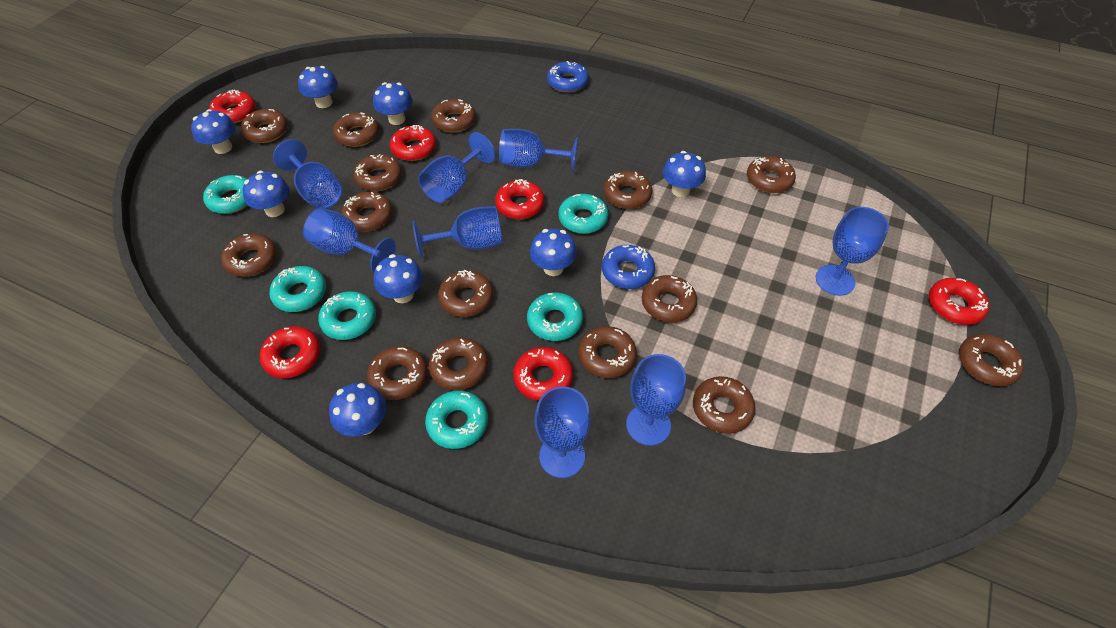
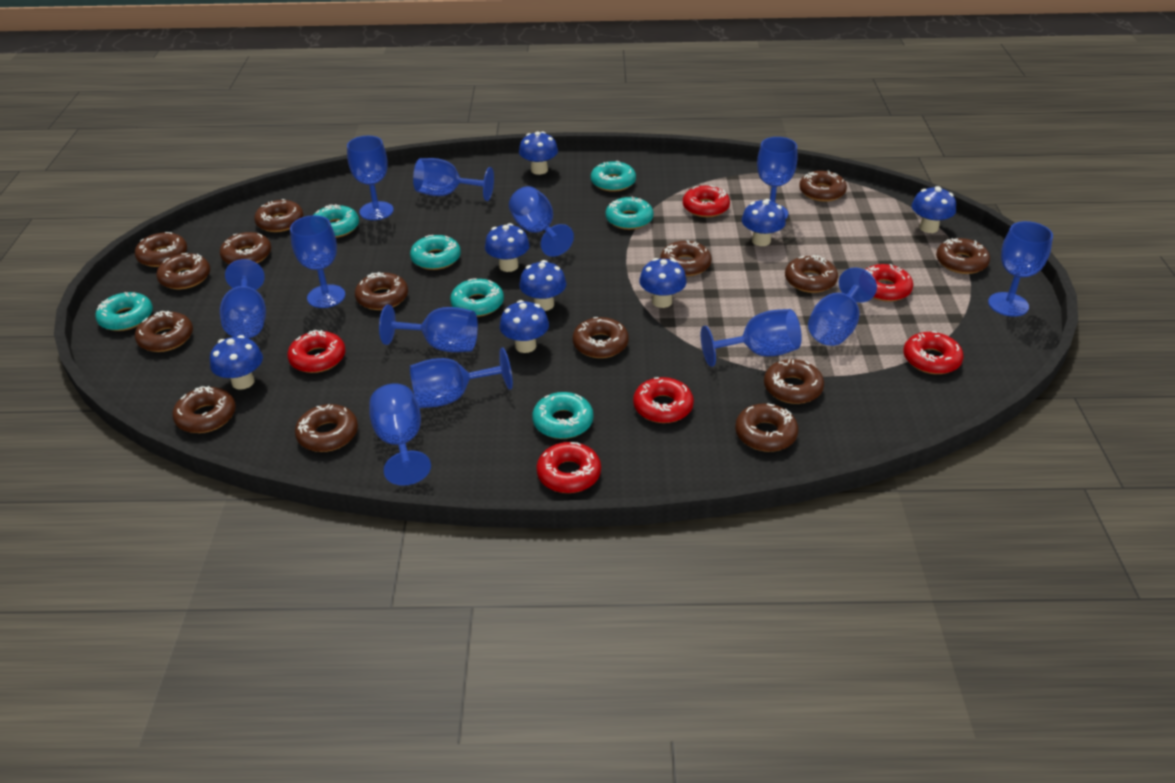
blue donut: [547,61,589,93] [602,245,655,289] = 2 -> none = 0
blue goblet: [273,139,343,209] [303,208,396,273] [413,206,503,258] [418,132,496,203] [499,129,578,172] [535,387,591,478] [626,354,686,446] [816,207,889,296] = 8 -> [220,259,266,338] [290,215,345,308] [347,136,394,220] [370,384,431,486] [379,305,478,352] [410,348,513,408] [413,158,494,201] [509,186,574,257] [701,309,802,367] [757,137,797,219] [808,268,877,346] [988,221,1053,317] = 12
turquoise donut: [203,175,247,214] [269,266,326,312] [318,291,376,340] [425,390,488,449] [527,292,583,341] [558,194,608,234] = 6 -> [95,292,153,331] [314,204,359,238] [410,235,461,270] [450,278,504,317] [532,392,593,439] [591,161,636,192] [606,197,654,230] = 7

